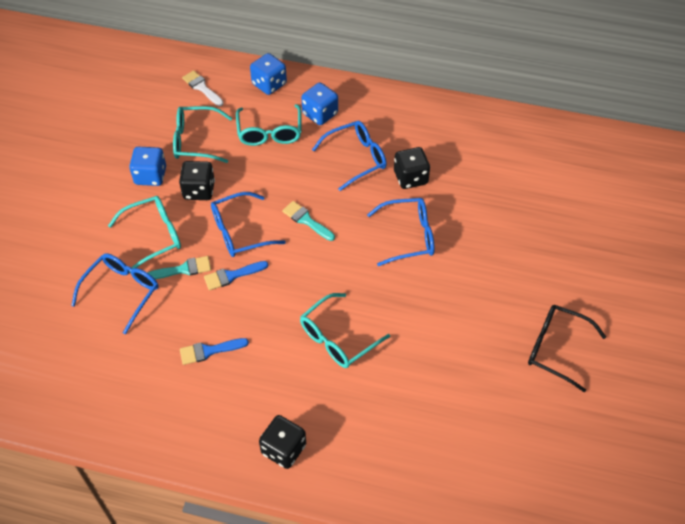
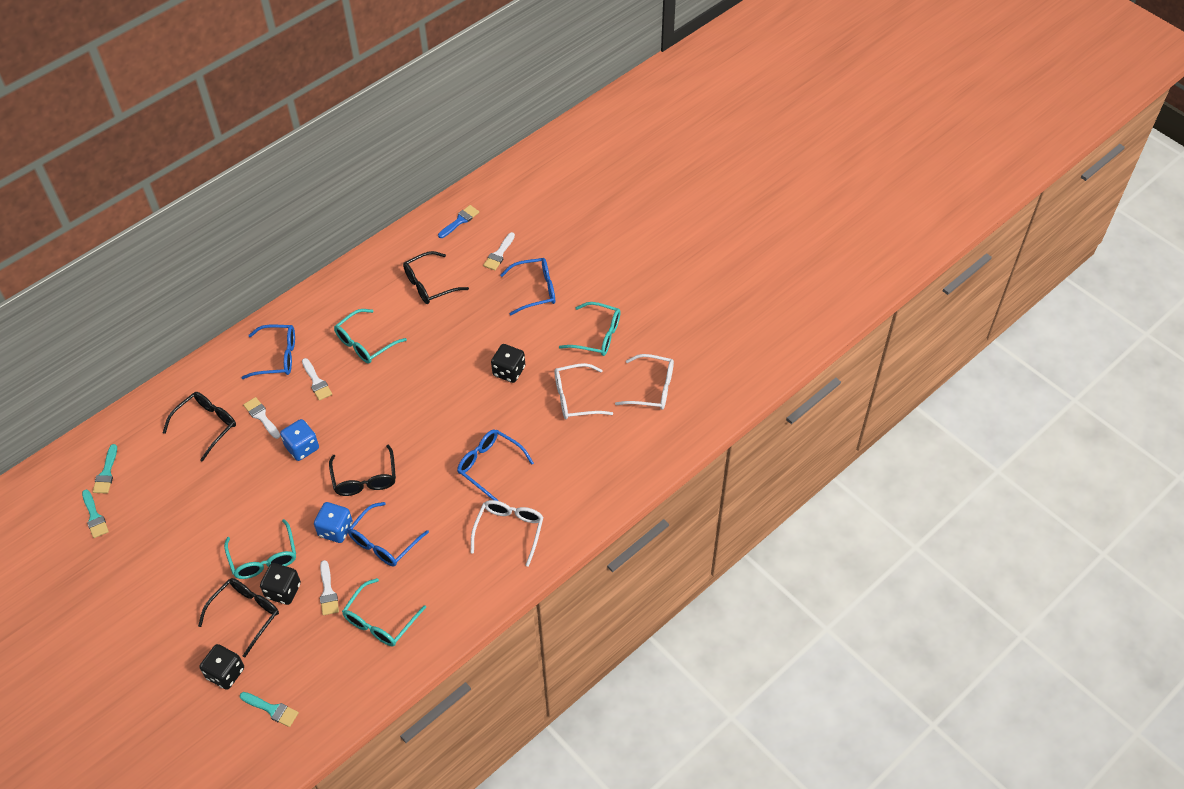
black glasses: [528,305,606,392] = 1 -> [163,392,236,462] [198,578,279,657] [329,445,396,496] [403,251,469,304] = 4
blue brush: [180,338,249,365] [204,261,268,290] = 2 -> [438,205,479,238] = 1
blue dice: [129,147,166,186] [250,53,287,95] [301,83,338,125] = 3 -> [280,419,319,461] [314,502,353,543] = 2
turquoise brush: [148,256,211,279] [282,201,335,241] = 2 -> [82,490,109,538] [93,444,117,493] [240,692,299,727] = 3
white brush: [182,70,224,106] = 1 -> [243,397,280,439] [302,358,332,401] [320,560,339,615] [483,232,515,271] = 4
white glasses: none = 0 -> [471,500,543,567] [554,363,613,419] [615,354,674,410] = 3

